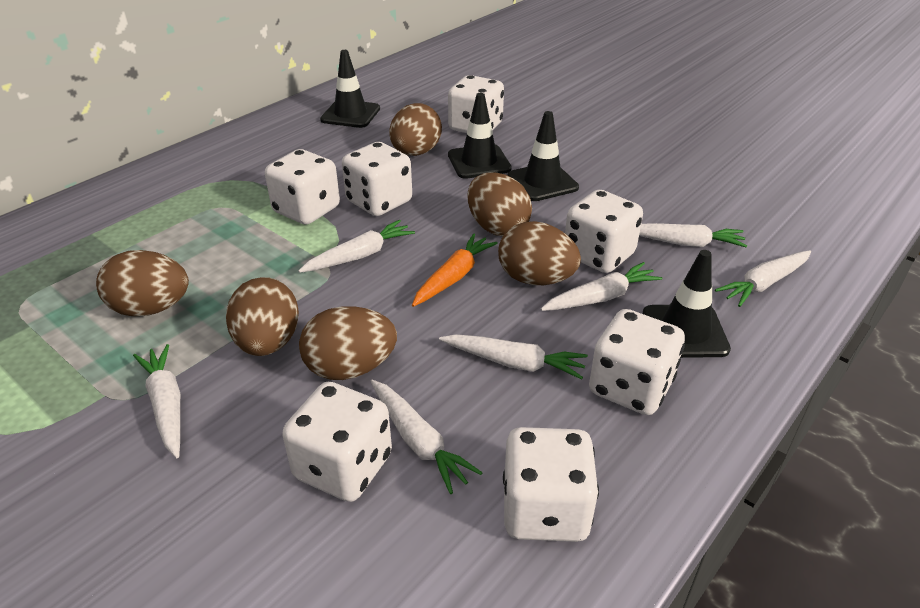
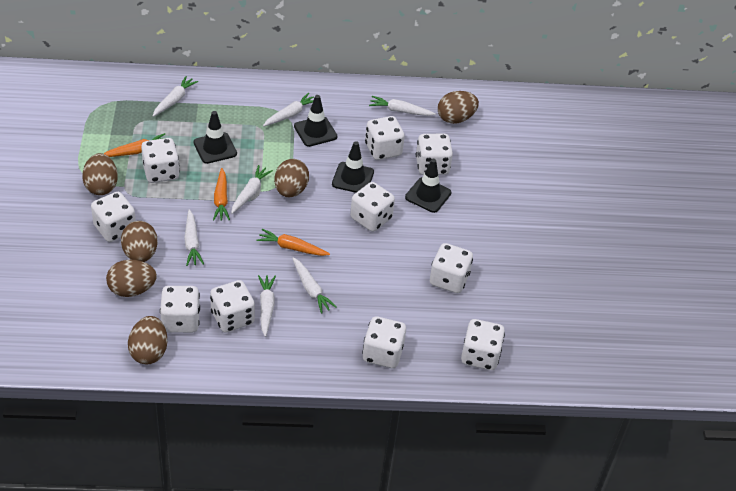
orange carrot: [412,233,498,307] = 1 -> [104,133,165,157] [213,168,230,221] [257,229,330,256] = 3
white dice: [265,149,340,225] [282,382,392,502] [342,142,412,216] [448,75,504,133] [503,427,599,542] [565,190,643,273] [589,309,685,415] = 7 -> [91,192,136,242] [141,138,180,183] [160,286,200,333] [210,280,255,333] [350,182,395,232] [362,316,406,368] [365,116,405,160] [416,134,453,175] [430,243,473,293] [461,319,505,370] = 10

